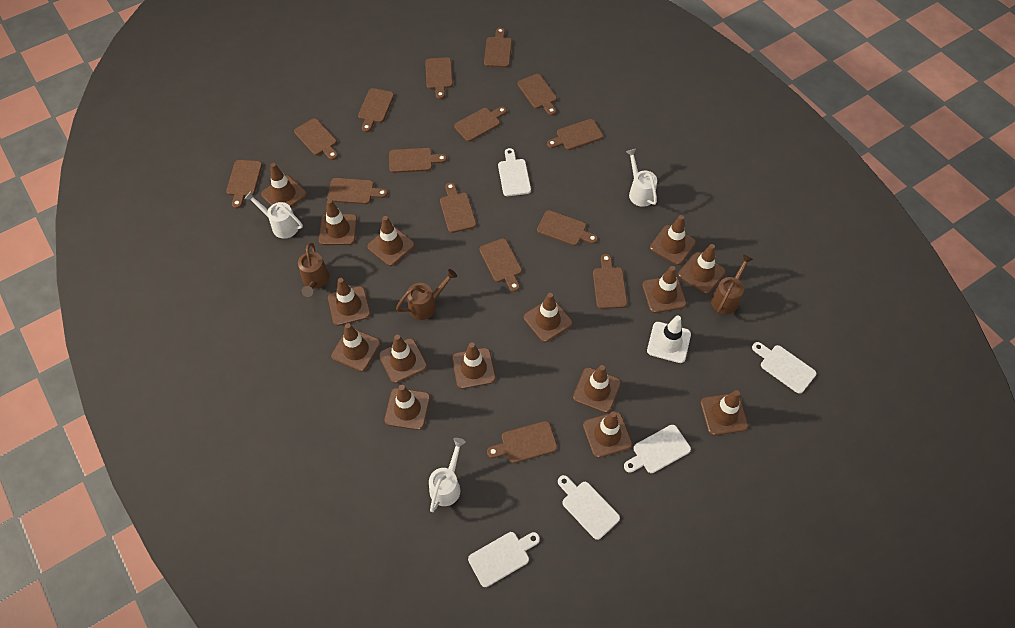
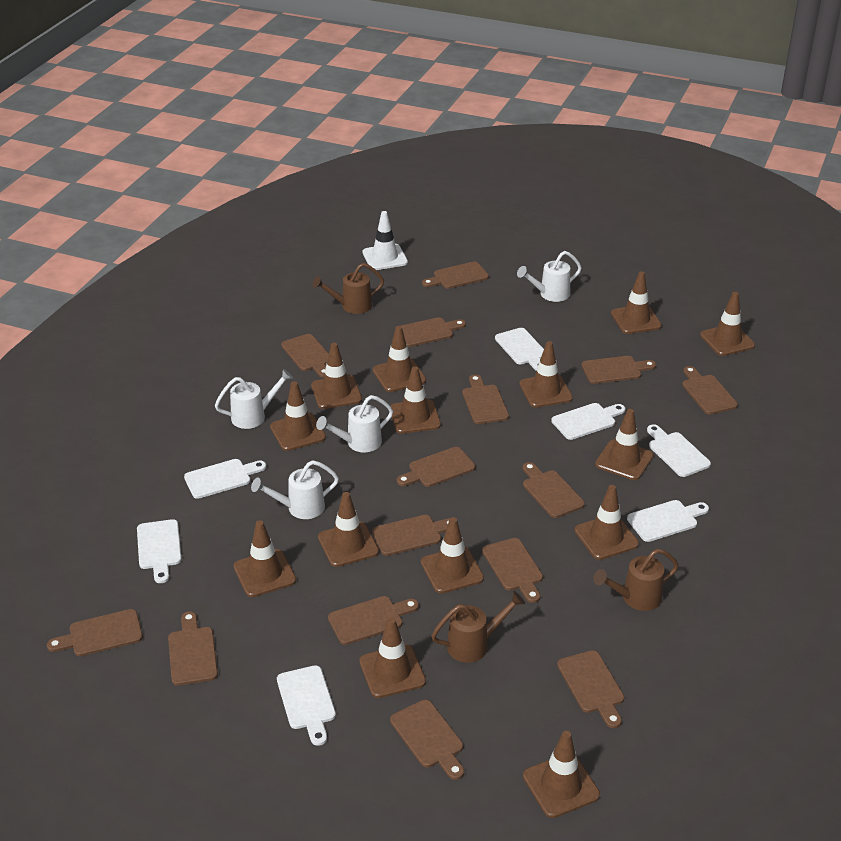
brown traffic cone: [261,163,307,207] [319,199,357,245] [328,278,371,326] [331,323,381,372] [367,216,415,266] [379,335,427,383] [384,385,430,430] [452,342,496,389] [524,293,573,342] [573,365,621,413] [583,411,632,458] [642,266,687,313] [650,215,696,265] [678,244,726,294] [701,390,748,435] = 15 -> [234,520,296,597] [270,381,326,451] [311,343,362,409] [318,492,379,567] [359,617,426,698] [373,326,426,392] [390,366,441,434] [421,517,484,594] [519,341,573,408] [523,731,600,818] [575,485,639,560] [595,409,654,480] [611,271,662,334] [700,292,755,356] = 14
white cutting board: [468,532,540,587] [498,148,531,196] [558,475,620,540] [624,425,691,473] [752,342,816,394] = 5 -> [137,519,182,583] [184,459,266,499] [277,665,336,746] [495,328,544,371] [551,403,625,440] [627,500,709,542] [647,424,711,477] = 7
white watering can: [244,191,303,239] [429,438,466,512] [626,149,657,207] = 3 -> [215,369,293,429] [251,460,339,519] [316,395,393,452] [517,251,582,302] = 4

